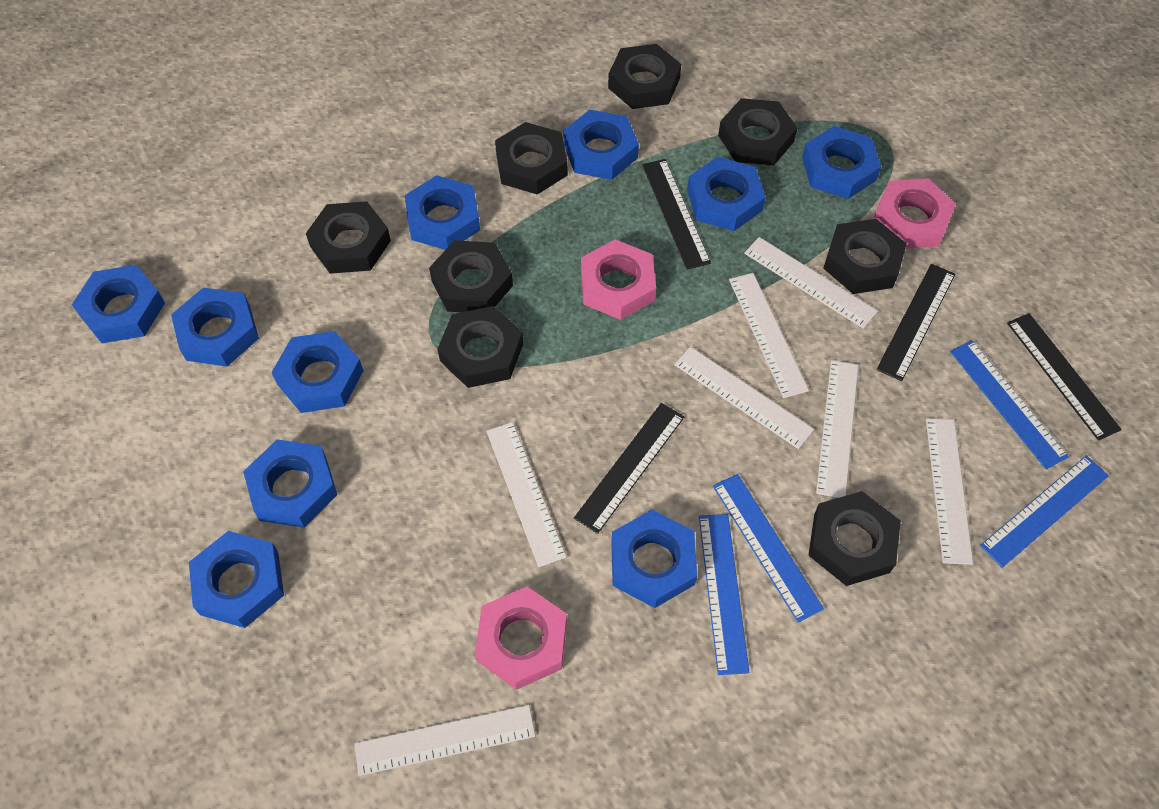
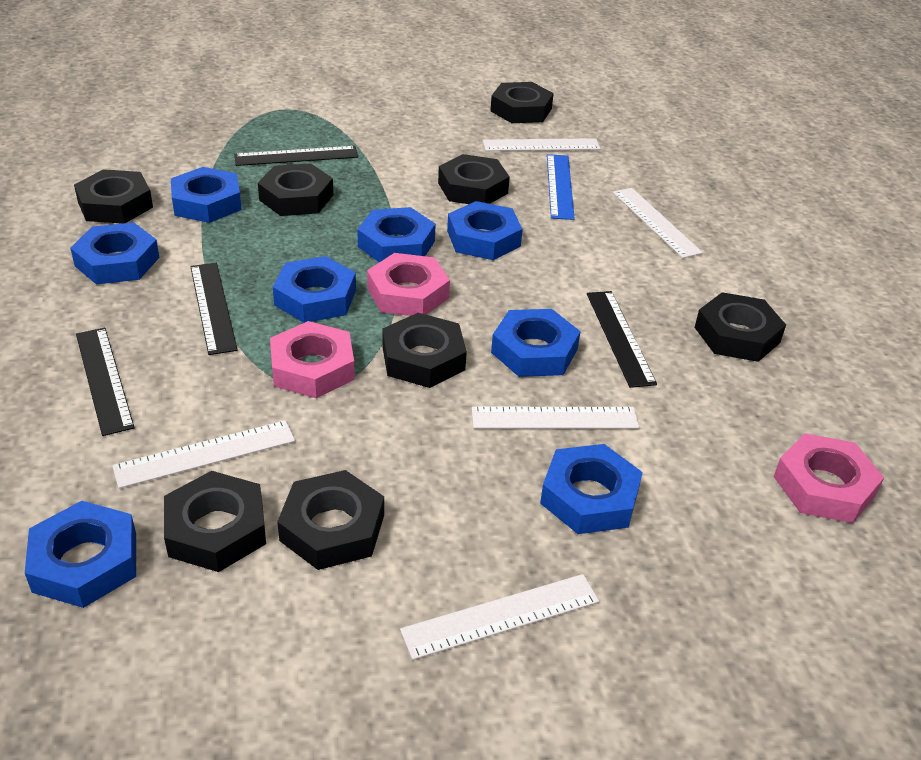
blue nut: [72,265,165,343] [171,287,259,366] [189,531,284,628] [243,440,337,528] [271,331,363,413] [405,175,480,250] [563,110,639,180] [611,510,697,608] [687,157,766,231] [802,126,881,199] = 10 -> [25,501,136,608] [70,223,160,284] [171,167,242,223] [273,256,356,323] [357,207,436,262] [447,201,523,260] [491,309,581,377] [540,444,643,534] = 8
blue ruler: [699,514,749,675] [713,474,824,623] [950,340,1069,469] [980,456,1109,568] = 4 -> [547,154,575,220] = 1
white ruler: [355,705,535,776] [486,422,566,567] [674,347,814,449] [729,273,809,398] [744,237,878,329] [816,360,858,498] [926,418,973,565] = 7 -> [112,420,295,489] [400,574,599,660] [472,407,639,429] [483,138,601,151] [613,188,703,258] = 5

